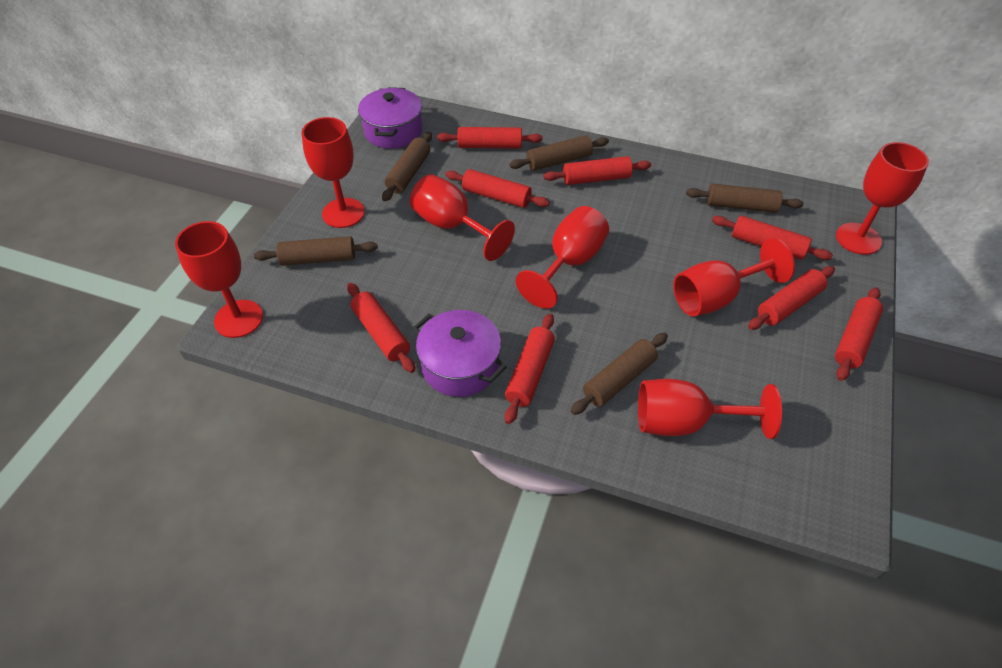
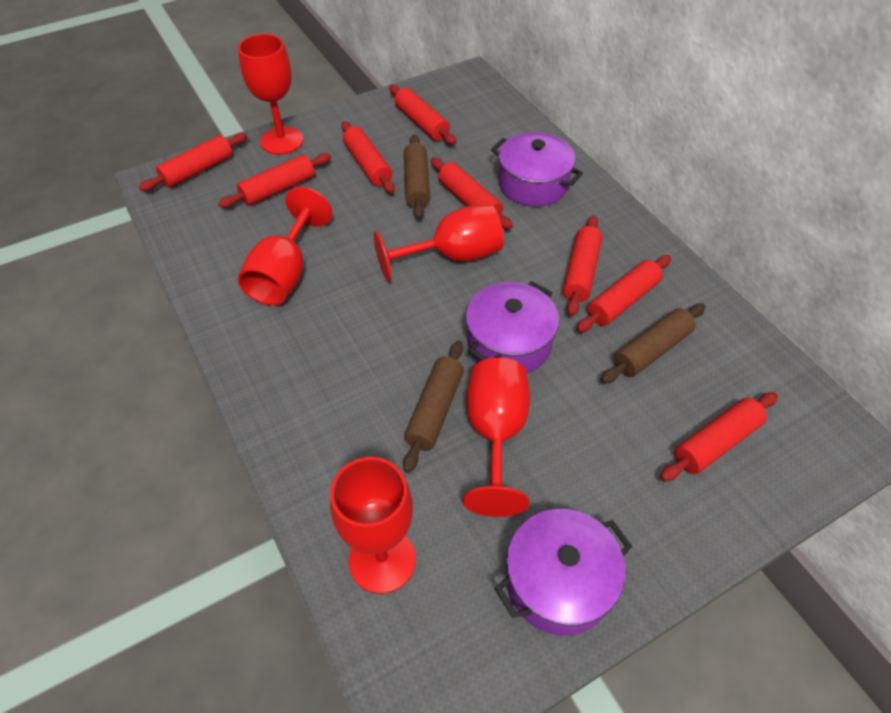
brown rolling pin: [254,236,378,266] [382,132,432,202] [509,135,609,171] [571,333,668,415] [686,184,804,213] = 5 -> [403,340,464,473] [404,135,430,219] [601,303,706,384] = 3
purple pot: [358,87,423,149] [413,310,507,397] = 2 -> [466,281,559,373] [491,132,583,207] [495,509,632,636] = 3
red goblet: [175,221,263,338] [302,117,365,228] [410,174,515,261] [516,206,609,309] [638,379,782,439] [673,238,795,316] [836,142,929,255] = 7 -> [238,34,303,155] [238,187,332,306] [330,457,416,594] [374,204,504,282] [463,357,530,517] = 5

